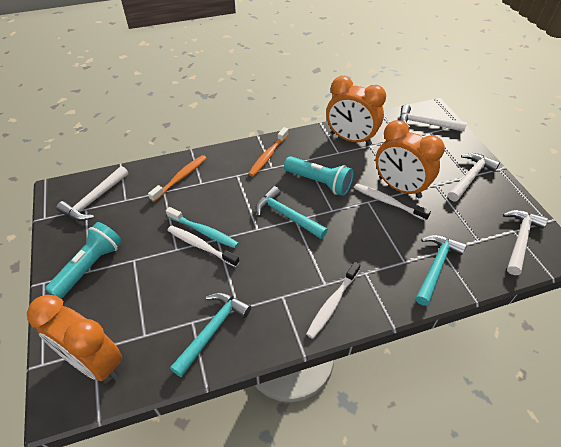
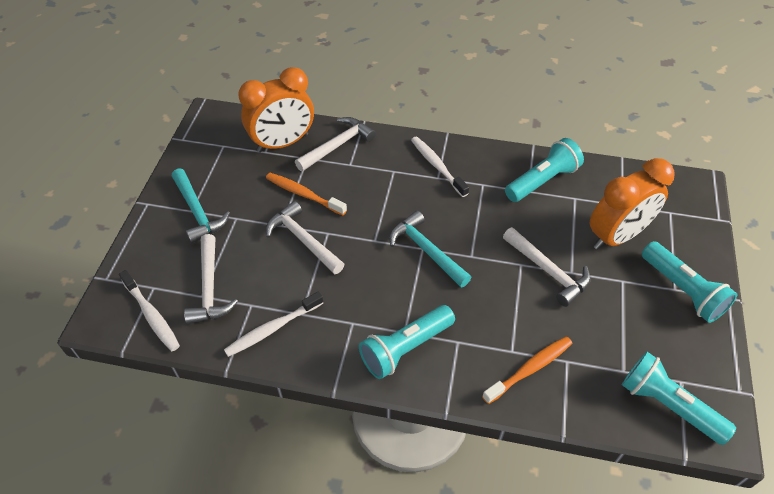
orange clock: [27,295,122,381] [326,76,386,146] [375,120,445,198] = 3 -> [238,67,314,153] [590,158,675,250] = 2
turquoise flashlight: [45,222,122,299] [284,156,354,196] = 2 -> [359,305,455,379] [505,138,584,202] [622,352,736,445] [642,241,738,323] = 4
turquoise hammer: [170,293,251,377] [256,186,328,239] [416,235,467,306] = 3 -> [172,168,230,244] [389,211,472,287] = 2
turquoise toothbrush: [166,207,239,248] = 1 -> none = 0

